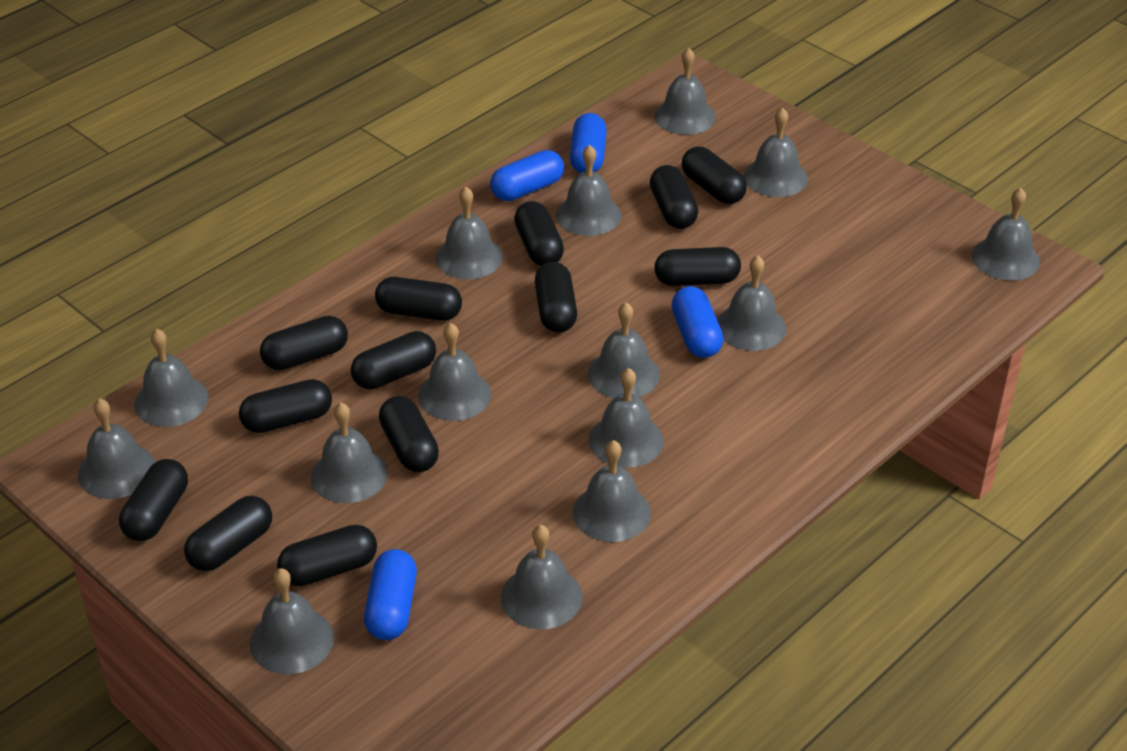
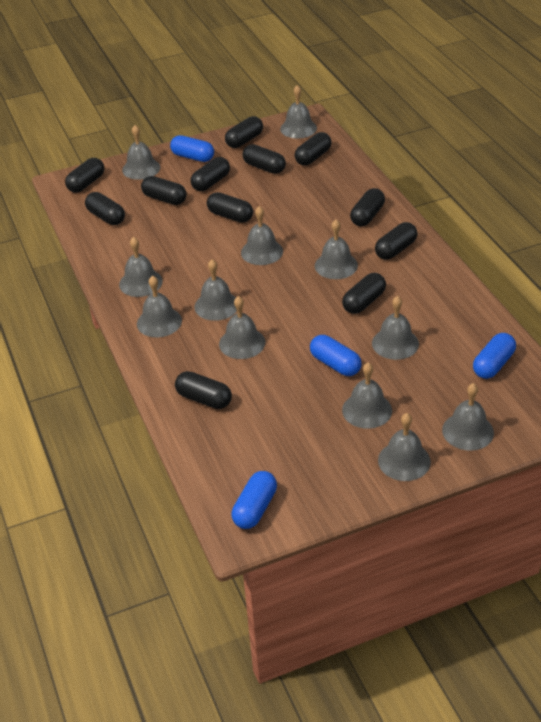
black capsule: [119,459,188,541] [184,496,272,571] [239,379,332,433] [260,316,348,371] [277,525,377,586] [351,331,436,390] [375,277,462,321] [379,396,439,472] [514,201,564,266] [535,262,577,332] [650,165,698,229] [654,247,741,286] [682,147,747,204] = 13 -> [65,158,104,193] [85,192,125,225] [141,176,187,205] [175,371,232,409] [191,157,230,191] [207,192,253,223] [225,116,263,148] [243,144,286,174] [295,132,332,166] [342,273,386,314] [350,188,385,226] [375,222,417,260] = 12
grey bell: [78,398,155,499] [134,329,209,427] [250,568,334,674] [311,403,388,503] [418,323,491,421] [435,187,503,279] [501,525,582,629] [556,145,621,236] [573,440,651,542] [588,302,660,398] [589,368,664,468] [654,48,716,135] [717,255,786,351] [744,107,808,197] [971,188,1040,281] = 15 -> [119,237,163,297] [122,125,160,180] [137,276,182,337] [194,259,237,321] [219,296,265,359] [241,206,283,265] [280,85,317,138] [315,219,358,279] [342,362,392,429] [372,296,419,360] [378,413,431,481] [442,383,494,450] = 12

